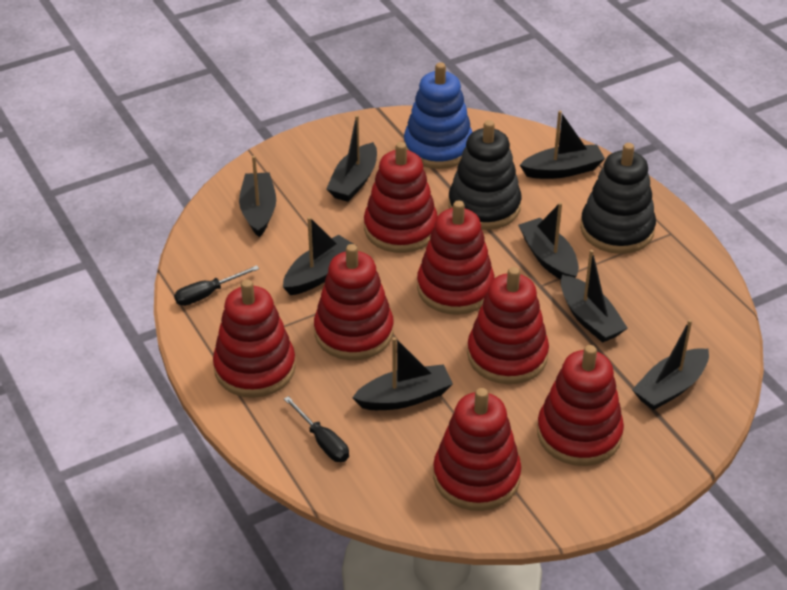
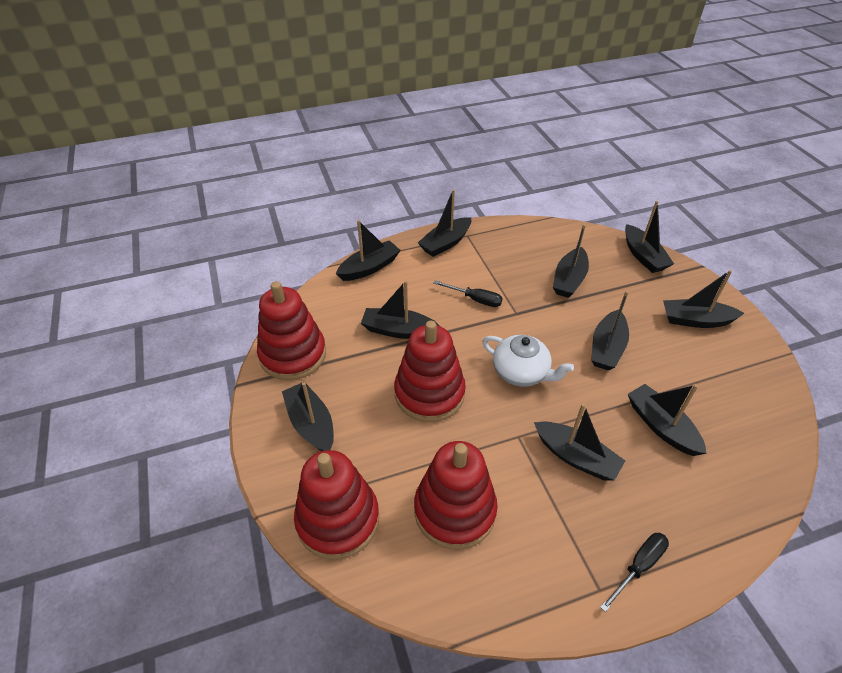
black boat: [239,156,276,237] [283,217,355,295] [326,115,377,202] [352,337,453,410] [518,202,579,280] [520,111,605,179] [560,250,628,343] [632,320,709,410] = 8 -> [282,382,334,451] [336,220,401,281] [361,281,440,339] [418,190,471,257] [534,403,625,480] [553,224,589,298] [591,291,629,370] [625,201,674,273] [628,384,707,456] [663,270,745,328] = 10
black stacking toy: [448,120,521,230] [580,143,656,254] = 2 -> none = 0
blue stacking toy: [404,62,473,169] = 1 -> none = 0
red stacking toy: [213,280,296,398] [314,244,394,360] [364,142,438,253] [417,201,494,315] [433,388,521,511] [467,267,549,384] [537,345,624,466] = 7 -> [257,281,326,380] [294,450,379,560] [394,321,466,422] [414,441,498,550] = 4
white teapot: none = 0 -> [482,335,574,386] = 1

